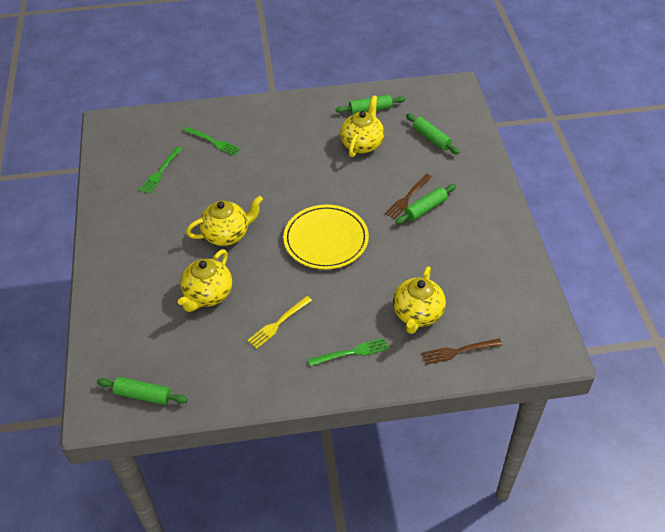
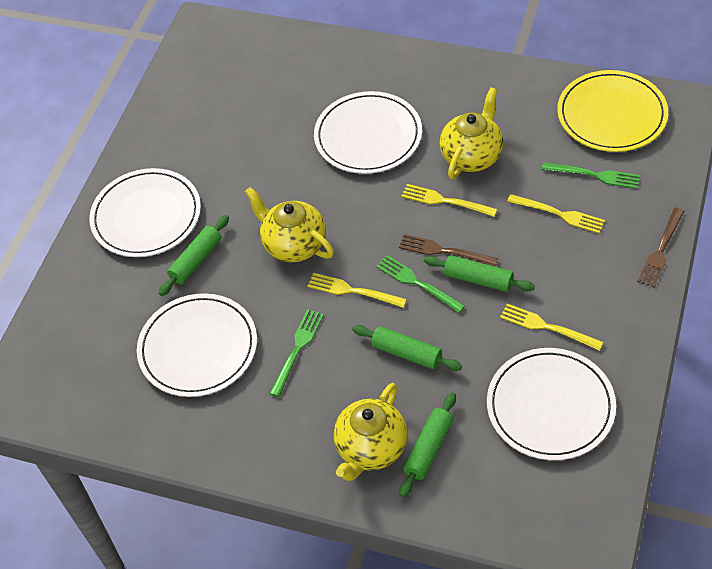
white plate: none = 0 -> [89,168,201,257] [137,293,257,397] [314,91,422,174] [487,348,616,460] = 4
yellow fork: [247,296,312,349] = 1 -> [307,273,407,308] [401,184,497,217] [500,304,603,351] [507,194,605,234] = 4
yellow teapot: [178,249,232,312] [186,196,263,246] [340,95,384,157] [393,266,446,334] = 4 -> [245,187,334,262] [333,383,408,481] [440,88,503,179] = 3

